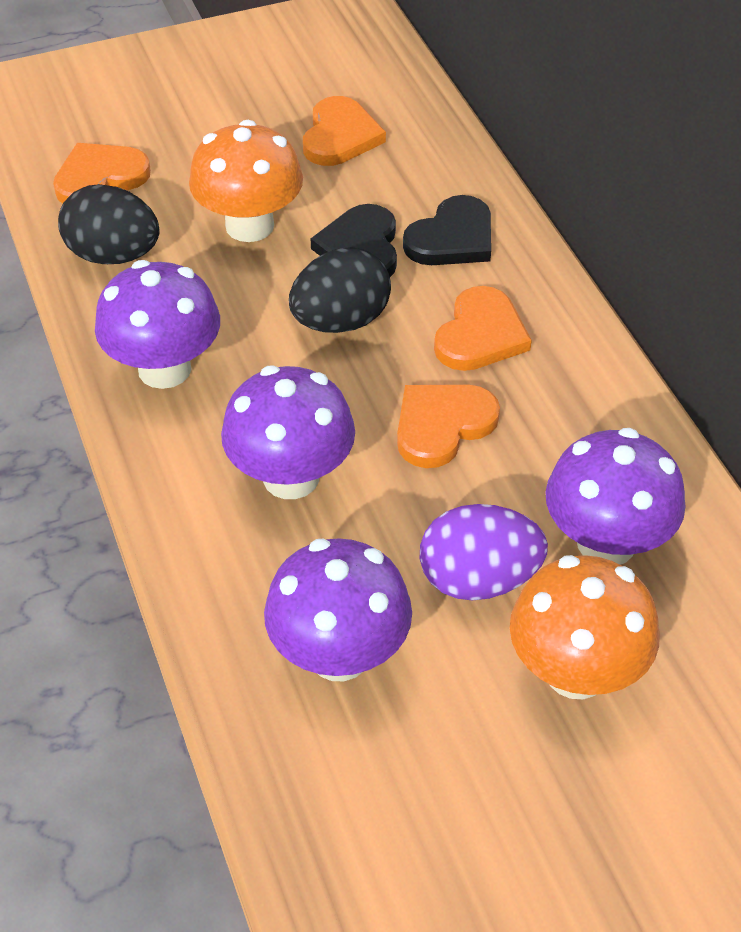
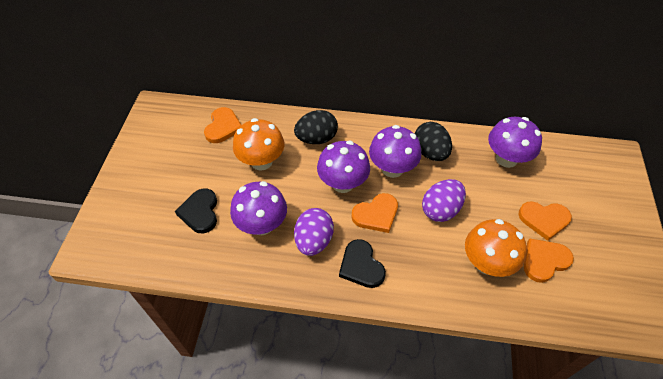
purple egg: [420,504,548,600] = 1 -> [294,208,334,256] [422,179,466,222] = 2

